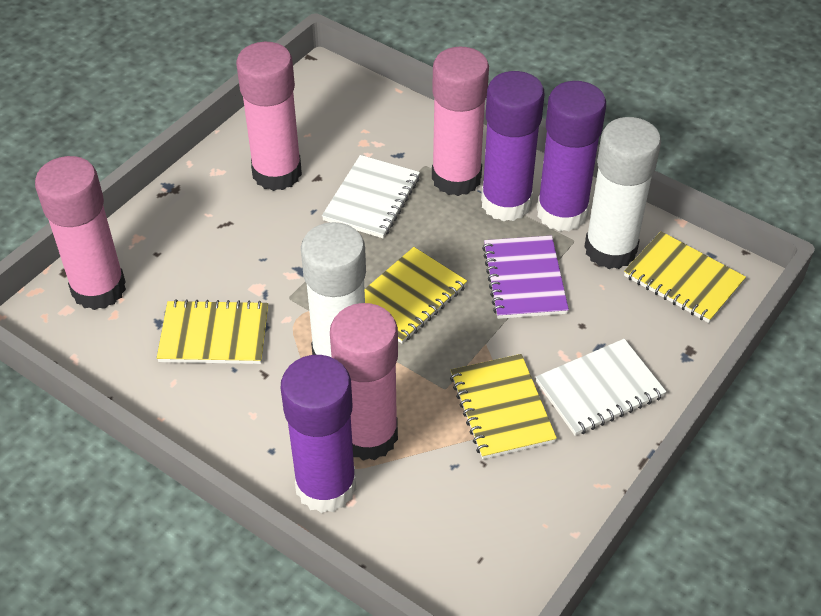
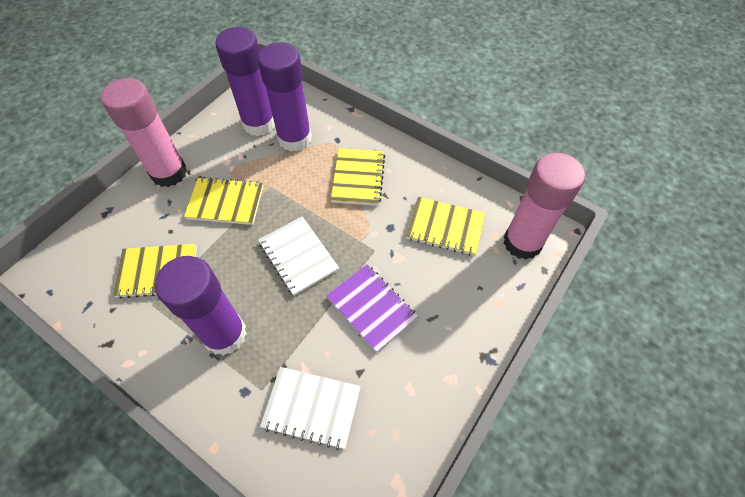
pink glue stick: [35,156,126,310] [236,42,302,191] [330,303,398,461] [432,46,489,196] = 4 -> [101,78,187,187] [504,153,585,260] = 2
white glue stick: [301,222,366,357] [584,117,661,269] = 2 -> none = 0

